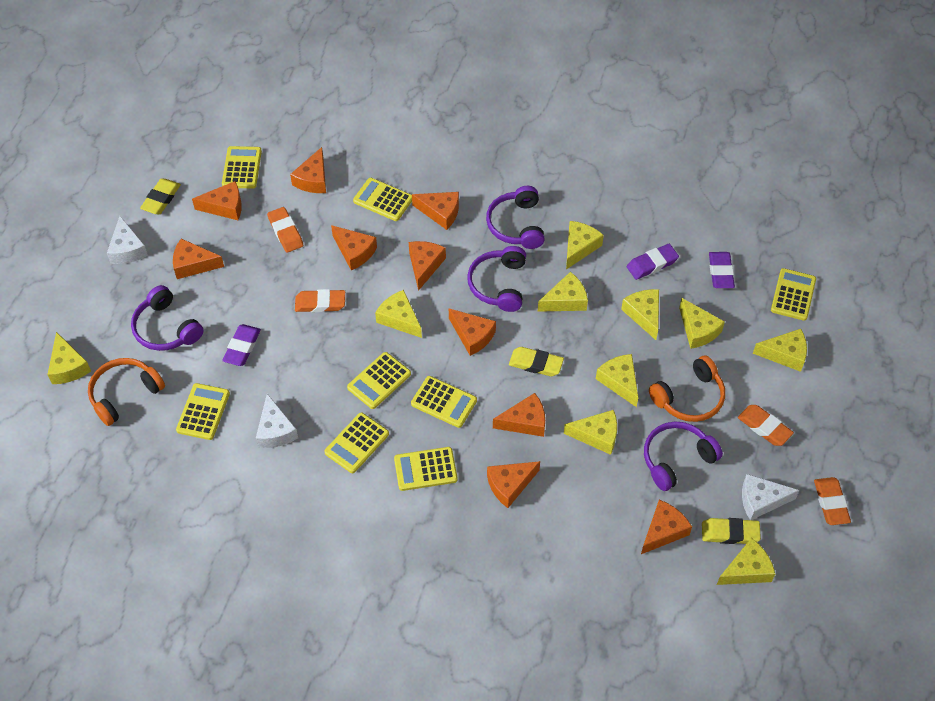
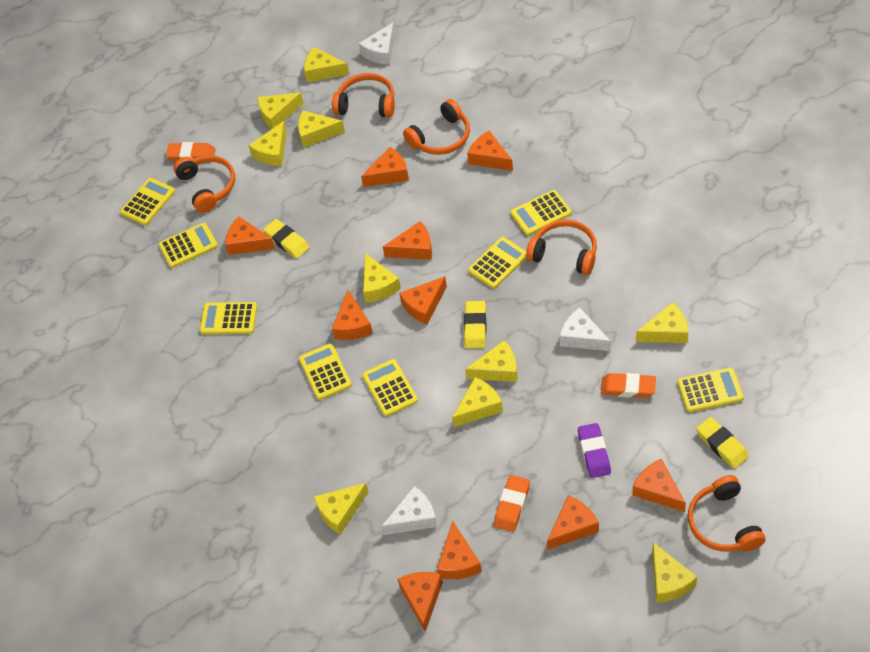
orange eraser: [267,207,304,253] [295,289,345,312] [738,405,794,446] [814,477,851,525] = 4 -> [166,142,215,162] [494,475,530,532] [601,373,656,398] = 3
orange headphones: [88,358,165,426] [649,356,725,422] = 2 -> [174,155,235,213] [332,73,395,117] [403,99,470,155] [526,219,597,275] [688,475,765,552] = 5
purple eraser: [222,324,261,366] [627,244,679,280] [709,252,735,288] = 3 -> [578,423,611,478] = 1
purple headphones: [131,285,203,351] [467,246,526,312] [486,186,545,249] [644,422,723,491] = 4 -> none = 0

